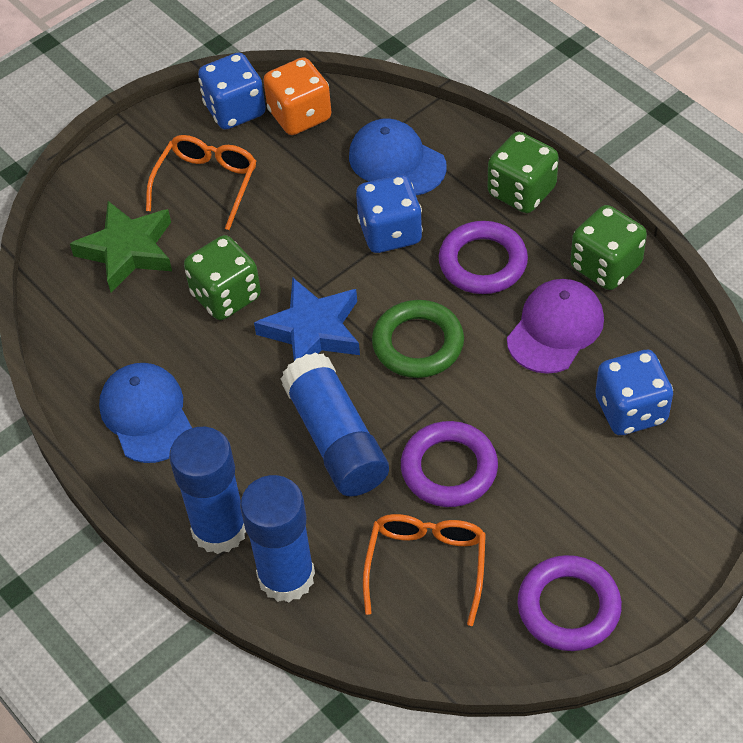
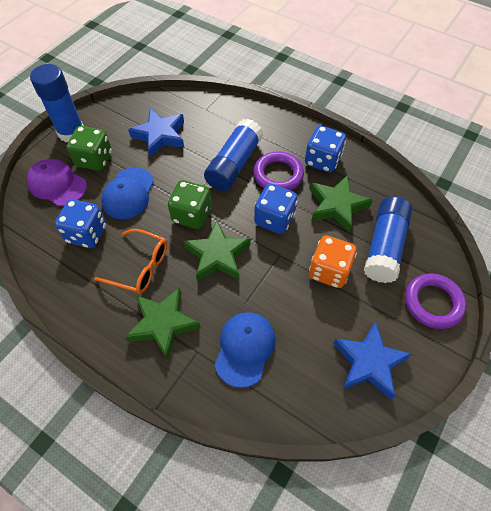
blue star: [254,277,360,361] = 1 -> [128,108,184,157] [333,321,412,399] = 2
green dice: [184,235,261,320] [488,132,559,213] [570,205,647,290] = 3 -> [67,126,112,171] [168,180,212,229] = 2
green ring: [372,300,464,378] = 1 -> none = 0
green star: [70,201,172,293] = 1 -> [125,287,201,360] [183,220,250,281] [310,175,373,232] = 3
orange glasses: [146,135,256,230] [363,514,486,626] = 2 -> [94,229,167,294] = 1
purple ring: [401,421,498,507] [439,221,528,294] [517,555,622,651] = 3 -> [253,152,304,191] [405,273,467,329] = 2

